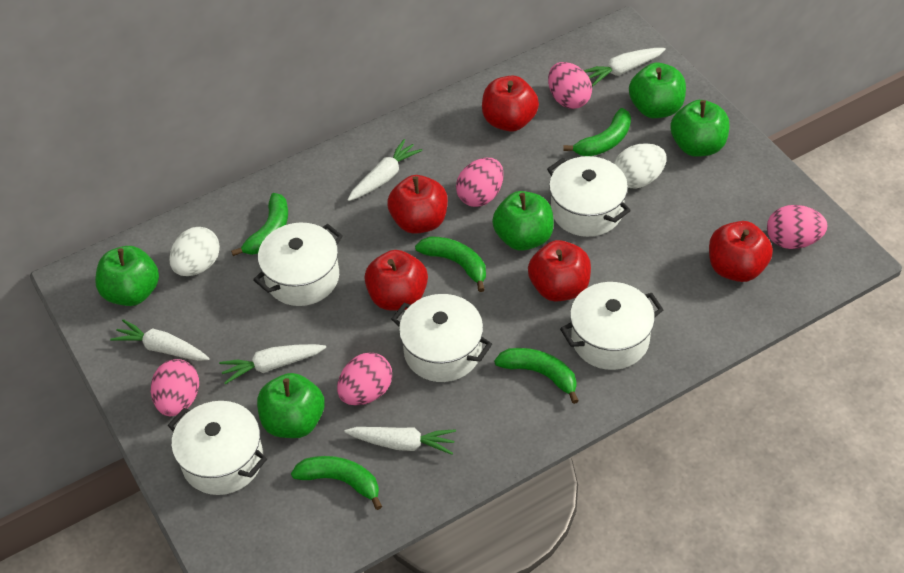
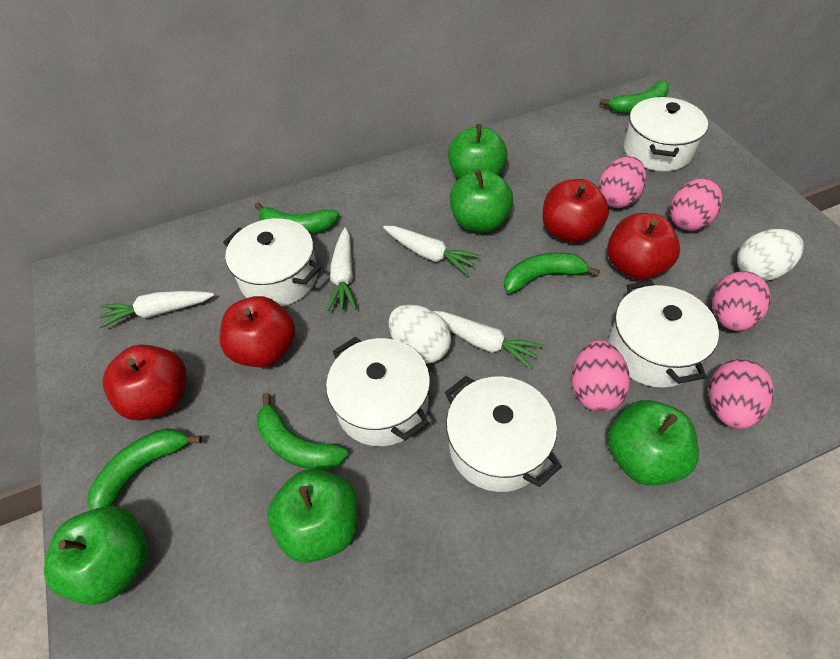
red apple: [364,250,428,311] [387,175,448,234] [482,75,539,132] [528,240,591,302] [709,221,773,282] = 5 -> [103,344,186,421] [220,296,295,367] [542,179,609,243] [607,213,680,280] = 4
white carrot: [110,319,210,361] [219,344,326,384] [344,427,456,455] [347,139,422,201] [583,48,666,86] = 5 -> [99,291,214,328] [327,228,357,311] [383,226,480,275] [434,311,543,369] = 4

